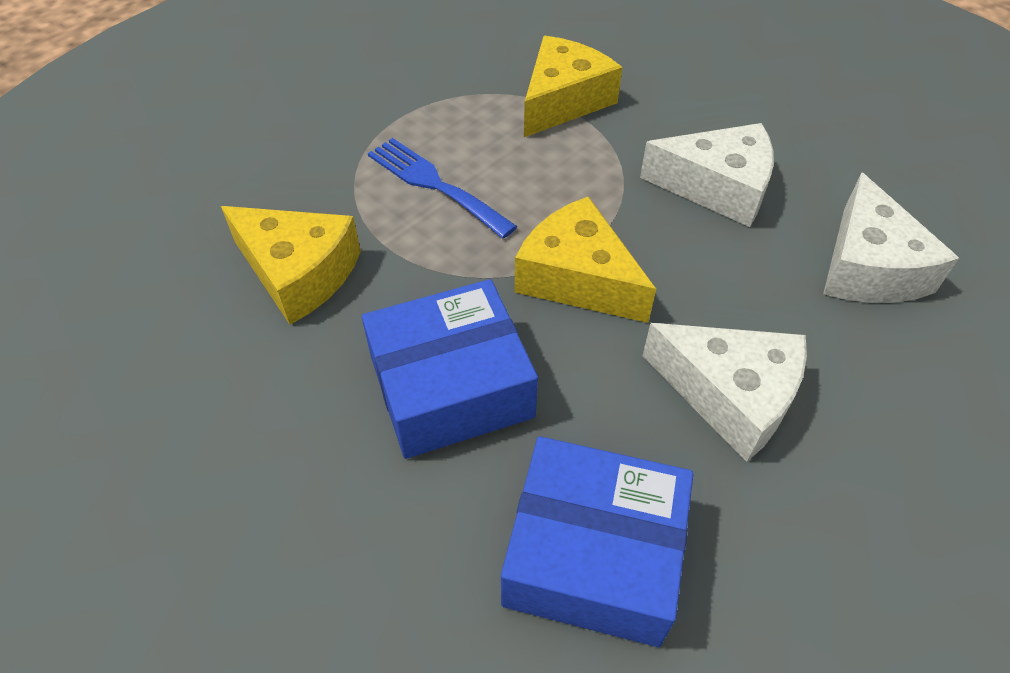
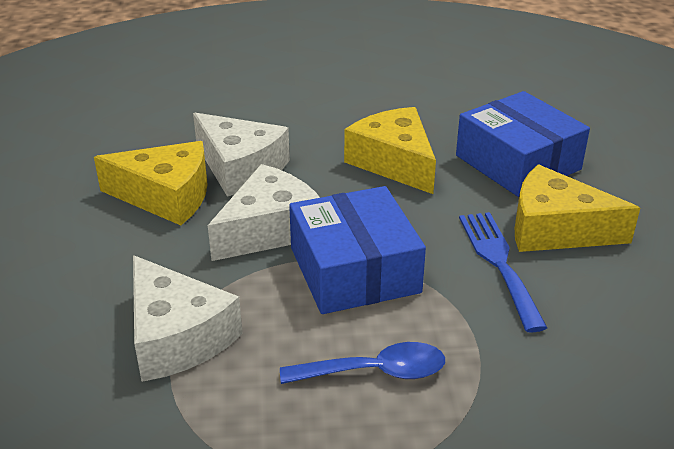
blue spoon: none = 0 -> [280,342,445,384] = 1

